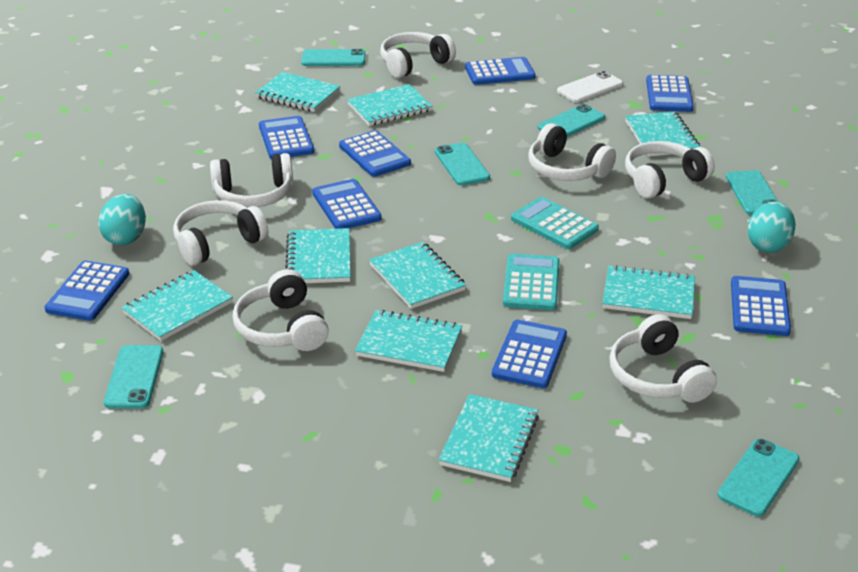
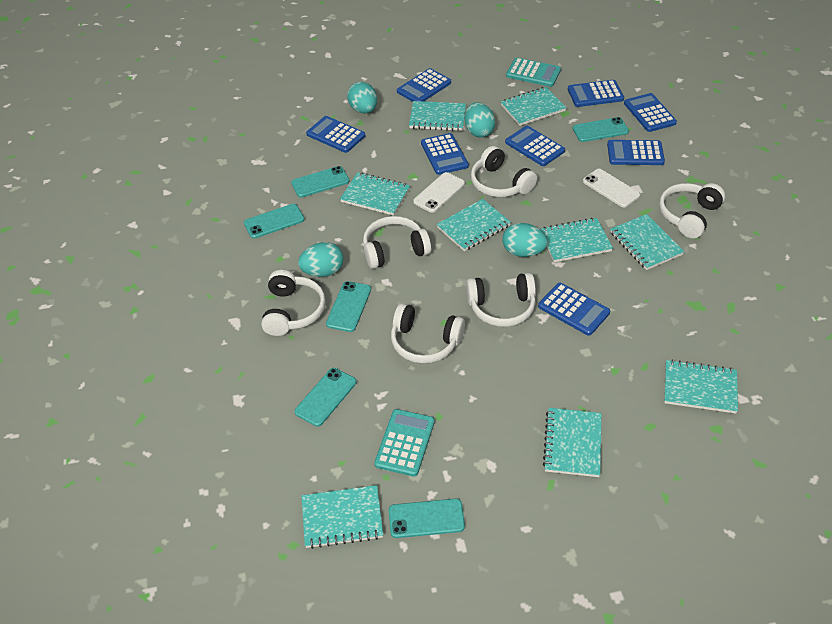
turquoise egg: [98,194,146,245] [747,201,795,253] = 2 -> [298,242,344,277] [347,82,377,114] [465,102,495,137] [502,223,548,257] = 4
white headphones: [173,200,268,266] [210,153,293,208] [233,269,329,351] [380,32,456,78] [529,123,616,181] [609,314,717,403] [625,141,715,198] = 7 -> [261,270,326,336] [363,216,431,269] [391,303,465,364] [466,273,536,327] [471,146,537,197] [659,183,725,238] = 6
white phone: [557,71,623,102] = 1 -> [413,172,465,213] [583,169,640,207] = 2

